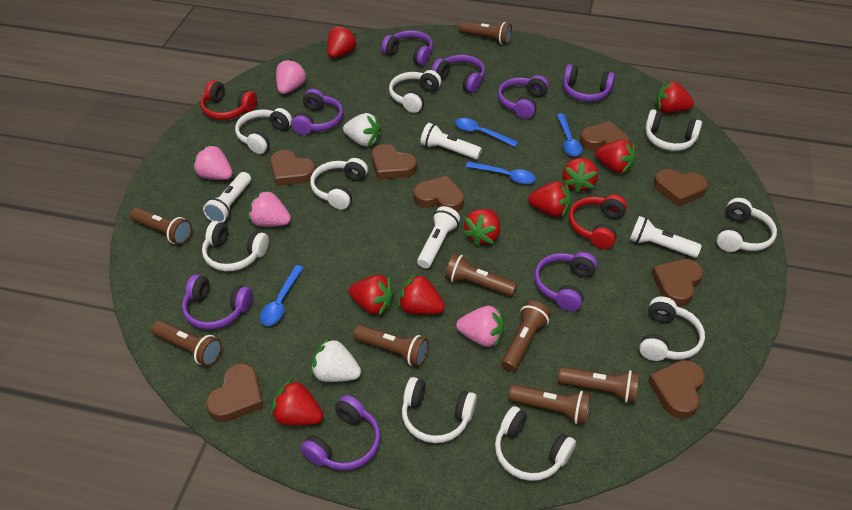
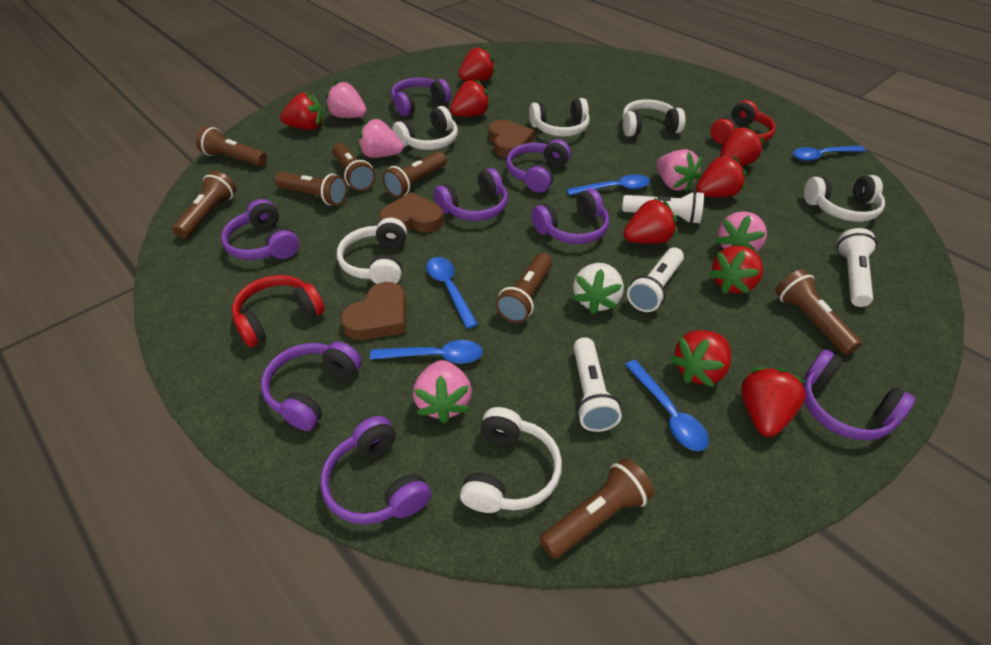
blue spoon: [260,265,303,326] [455,118,519,147] [466,161,536,184] [557,113,582,156] = 4 -> [370,340,483,364] [427,257,478,329] [566,174,650,195] [625,360,709,451] [793,146,865,161] = 5
brown heart: [206,363,264,422] [270,150,316,186] [372,144,417,180] [413,175,464,212] [580,121,630,150] [648,360,705,419] [651,259,703,306] [654,169,708,206] = 8 -> [340,282,406,340] [379,192,444,232] [489,120,534,158] = 3
pink strawberry: [193,144,233,180] [248,189,291,227] [276,58,308,94] [456,306,504,348] = 4 -> [326,81,367,118] [359,119,404,158] [413,360,472,423] [656,149,702,192] [716,211,767,253] = 5
white headphones: [202,221,269,271] [235,108,292,154] [310,158,368,210] [389,70,441,113] [402,377,477,443] [495,406,576,481] [639,296,705,361] [645,109,702,151] [716,198,777,252] = 9 -> [337,218,407,284] [392,106,458,150] [460,407,562,513] [529,98,590,137] [622,99,685,137] [804,175,885,222] = 6
white strawberry: [311,337,361,382] [343,113,381,146] = 2 -> [572,263,624,315] = 1

